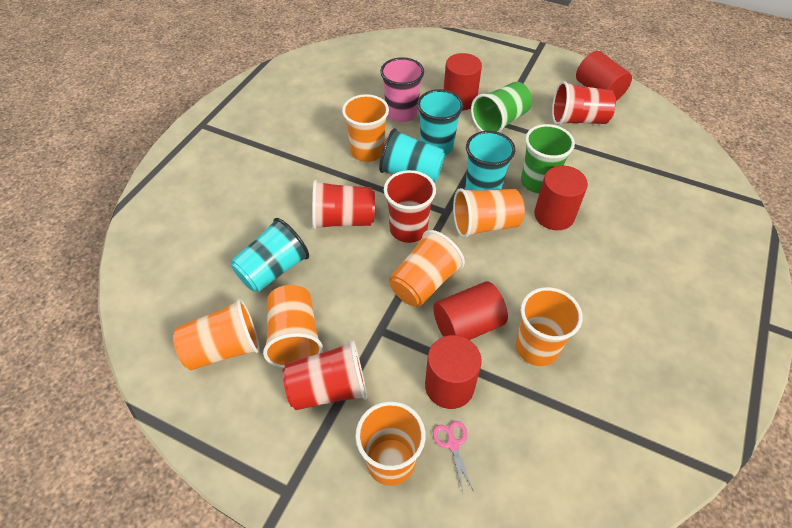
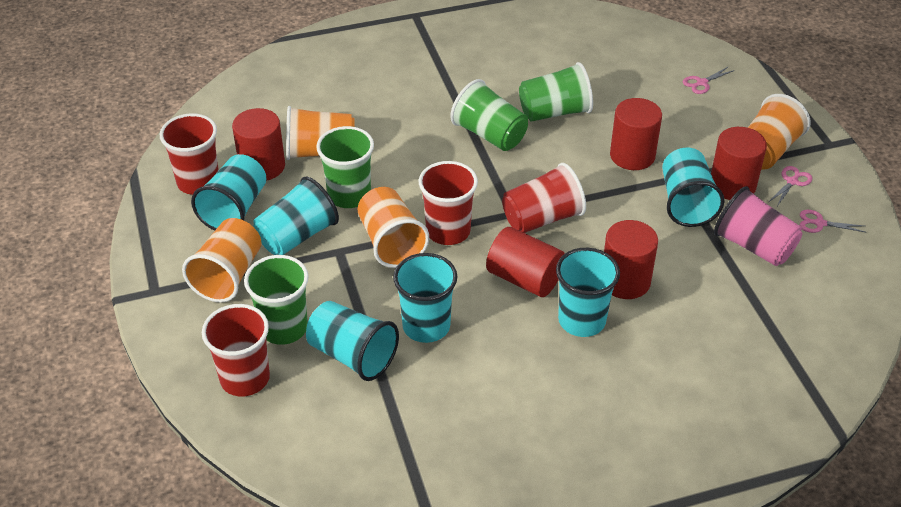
green cup: [471,82,532,132] [521,124,575,193] = 2 -> [244,255,309,345] [316,126,374,208] [450,79,528,151] [519,62,593,122] = 4
orange cup: [173,298,260,370] [263,285,323,368] [342,94,389,162] [355,401,426,486] [389,230,465,307] [453,188,525,238] [516,287,583,366] = 7 -> [182,218,262,303] [286,106,355,160] [358,187,429,268] [748,94,811,170] = 4
pink scissors: [433,421,474,492] = 1 -> [683,66,735,94] [769,166,812,206] [800,210,865,233] = 3
turquoise cup: [231,218,309,292] [379,128,445,182] [417,89,464,155] [466,131,515,191] = 4 -> [191,154,266,231] [253,176,339,255] [306,301,399,381] [393,253,457,343] [556,248,620,337] [662,148,724,227] = 6

